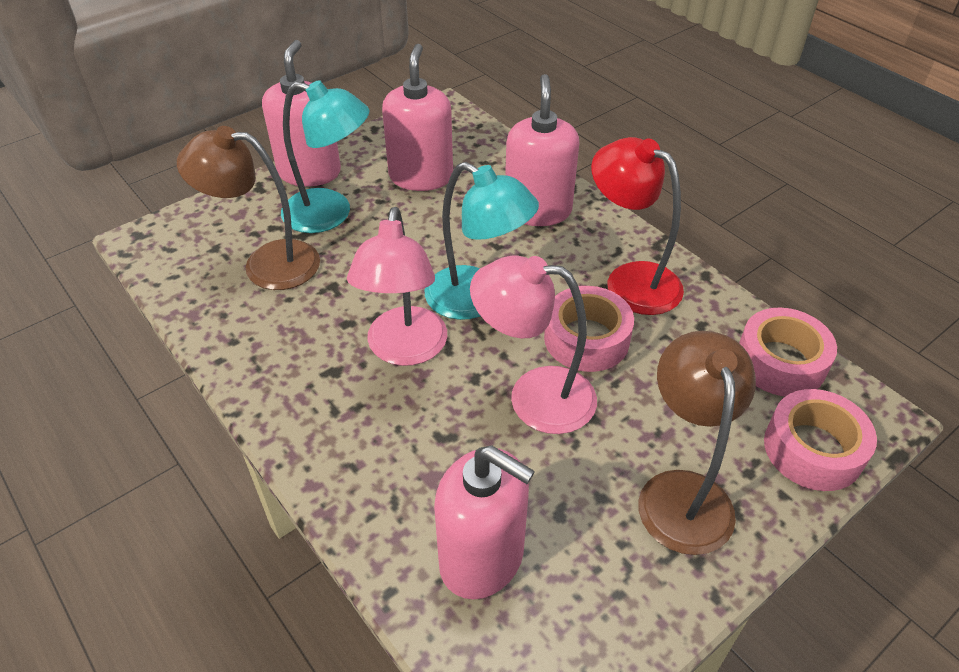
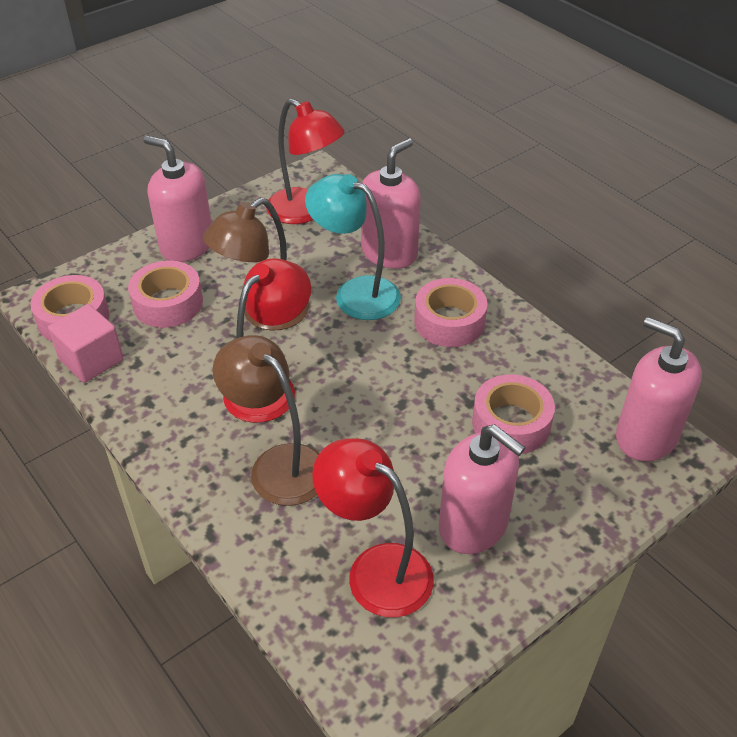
pink cube: none = 0 -> [48,304,123,383] = 1
pink lamp: [347,207,447,366] [470,255,597,434] = 2 -> none = 0
pink tape: [544,286,634,372] [739,308,837,396] [764,389,877,491] = 3 -> [30,275,110,342] [128,261,203,328] [414,278,487,347] [472,374,555,454] = 4
red lamp: [591,137,684,315] = 1 -> [223,258,311,423] [266,99,345,224] [312,438,434,618] = 3
turquoise lamp: [281,80,370,233] [425,162,539,320] = 2 -> [305,174,401,320] = 1

